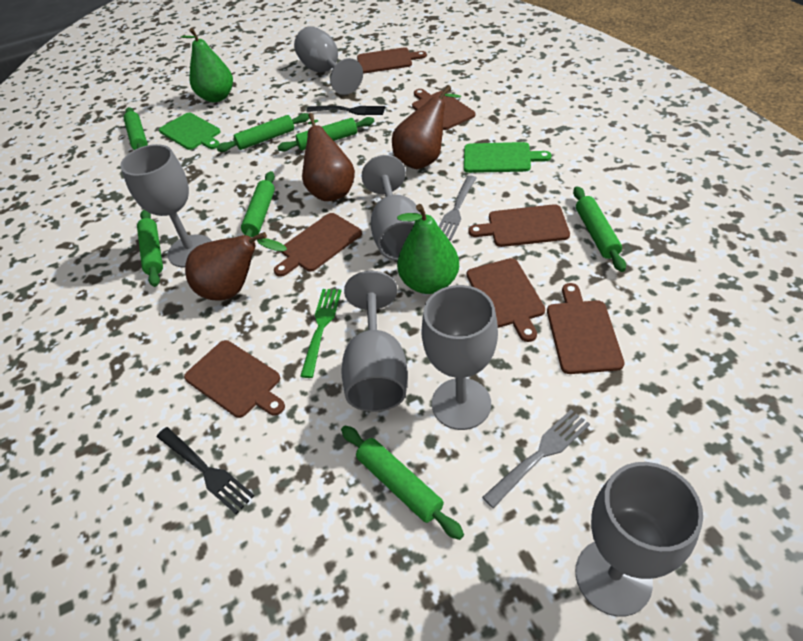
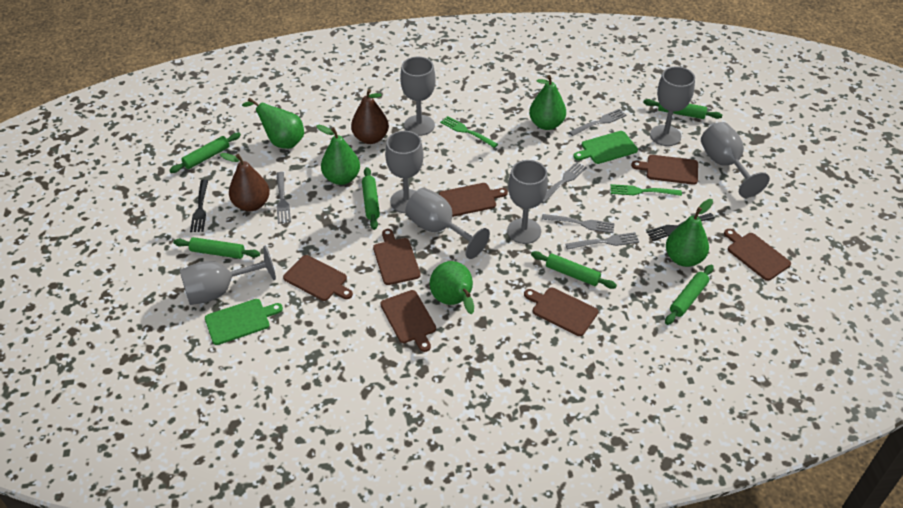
brown pear: [185,232,287,301] [302,113,355,201] [392,86,461,169] = 3 -> [220,153,270,211] [351,89,389,144] = 2
green fork: [300,289,341,378] = 1 -> [440,116,498,148] [611,184,682,196] = 2
green pear: [180,28,233,102] [397,204,459,294] = 2 -> [242,98,304,149] [316,125,360,185] [430,261,474,314] [529,75,566,130] [666,199,713,267] = 5
green rolling pin: [124,107,148,150] [137,210,163,287] [217,113,309,152] [241,171,275,237] [278,117,374,152] [341,426,464,540] [573,186,626,272] = 7 -> [169,133,241,173] [173,237,260,259] [362,167,380,230] [531,251,617,289] [643,99,722,119] [665,264,714,325] = 6
grey fork: [439,175,476,241] [482,410,590,508] = 2 -> [276,172,291,224] [542,162,587,203] [542,214,615,233] [565,232,639,250] [569,109,627,136] = 5
grey goblet: [120,144,212,268] [294,26,363,95] [342,271,408,412] [362,155,421,261] [421,285,498,430] [575,462,703,617] = 6 -> [179,246,276,305] [385,131,424,213] [400,57,436,136] [405,188,490,259] [507,160,548,244] [650,66,695,146] [701,122,770,198] = 7

